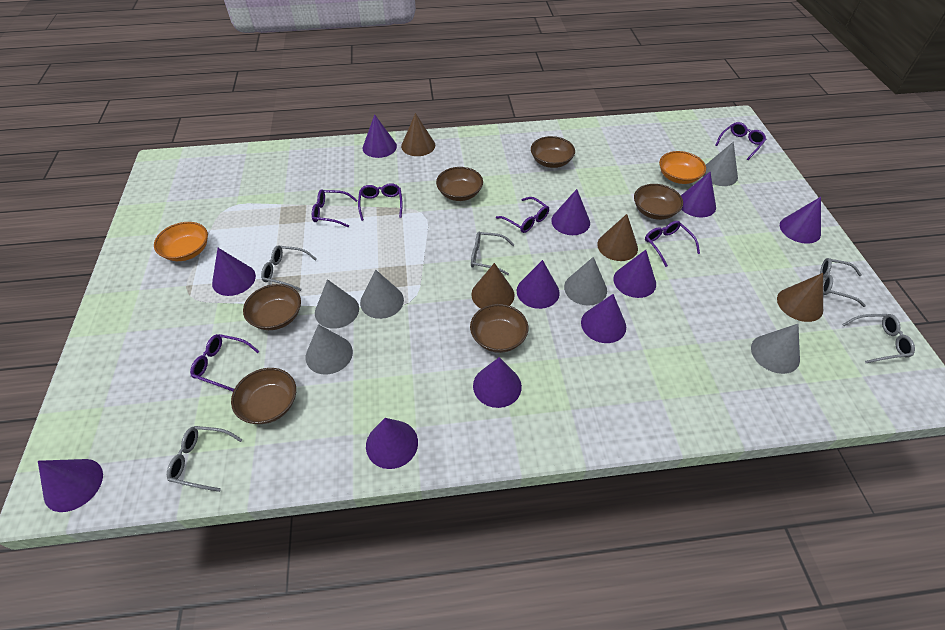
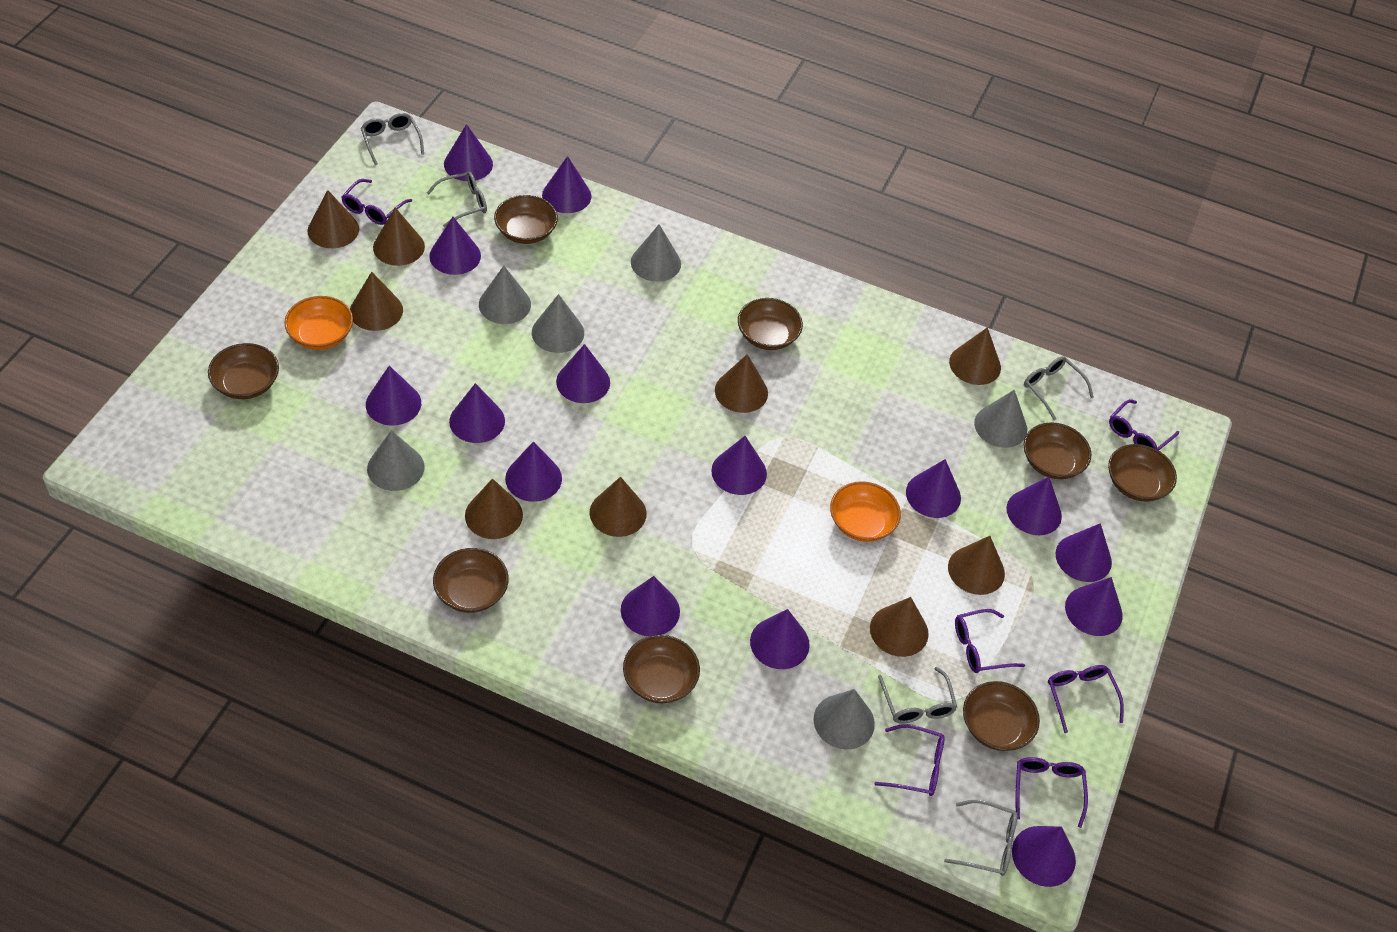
brown bowl: [231,368,296,424] [243,284,301,330] [436,167,483,201] [470,304,528,353] [531,136,575,168] [634,184,683,220] = 6 -> [208,343,279,399] [433,548,509,613] [494,195,558,244] [623,635,700,703] [738,298,803,350] [963,681,1040,751] [1024,422,1091,479] [1108,444,1177,502] = 8
brown cone: [401,113,435,156] [471,263,515,308] [597,214,638,261] [777,273,823,322] = 4 -> [307,190,359,248] [350,272,403,331] [373,207,425,266] [465,479,523,539] [589,477,647,537] [715,354,768,413] [870,597,929,657] [948,536,1005,595] [949,327,1001,385] = 9
purple cone: [38,459,103,512] [212,248,256,296] [363,114,397,158] [366,418,418,469] [473,357,522,408] [517,260,560,309] [551,189,590,235] [581,294,626,343] [613,250,656,298] [681,172,716,217] [780,197,821,244] = 11 -> [366,366,421,426] [429,217,481,275] [444,124,493,181] [449,383,505,443] [505,441,562,502] [542,156,591,213] [556,344,610,403] [621,576,680,636] [711,436,767,495] [750,609,810,669] [906,459,961,518] [1007,477,1062,535] [1012,826,1076,887] [1056,523,1112,582] [1065,577,1123,636] = 15

